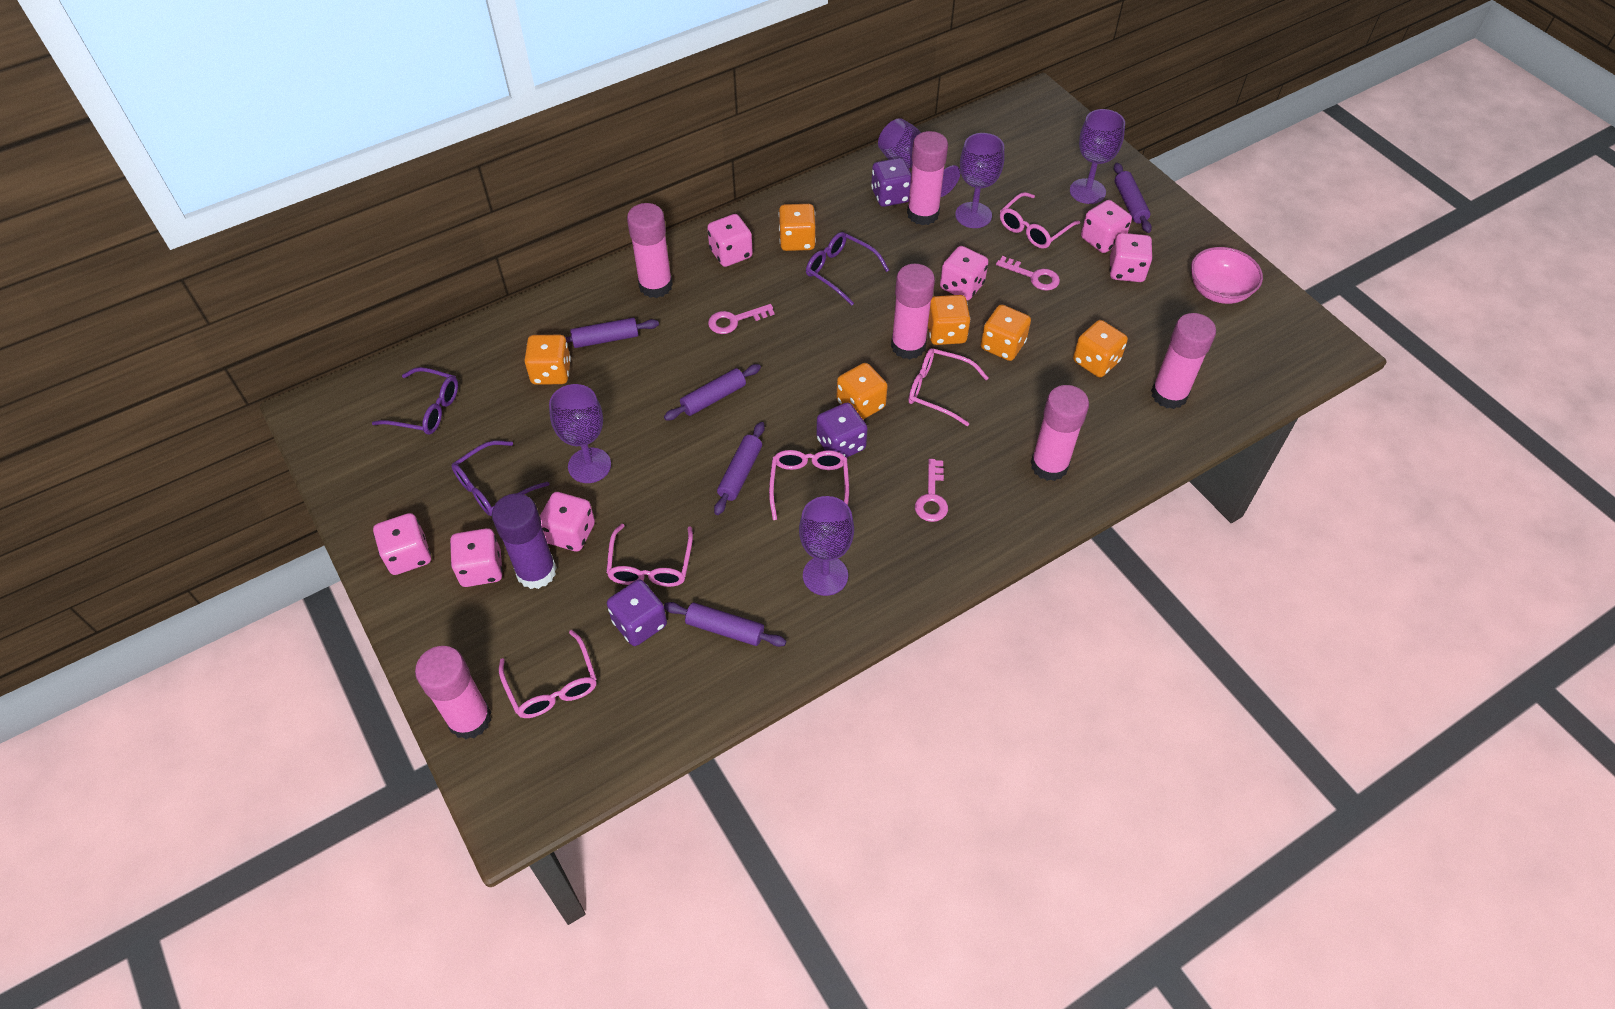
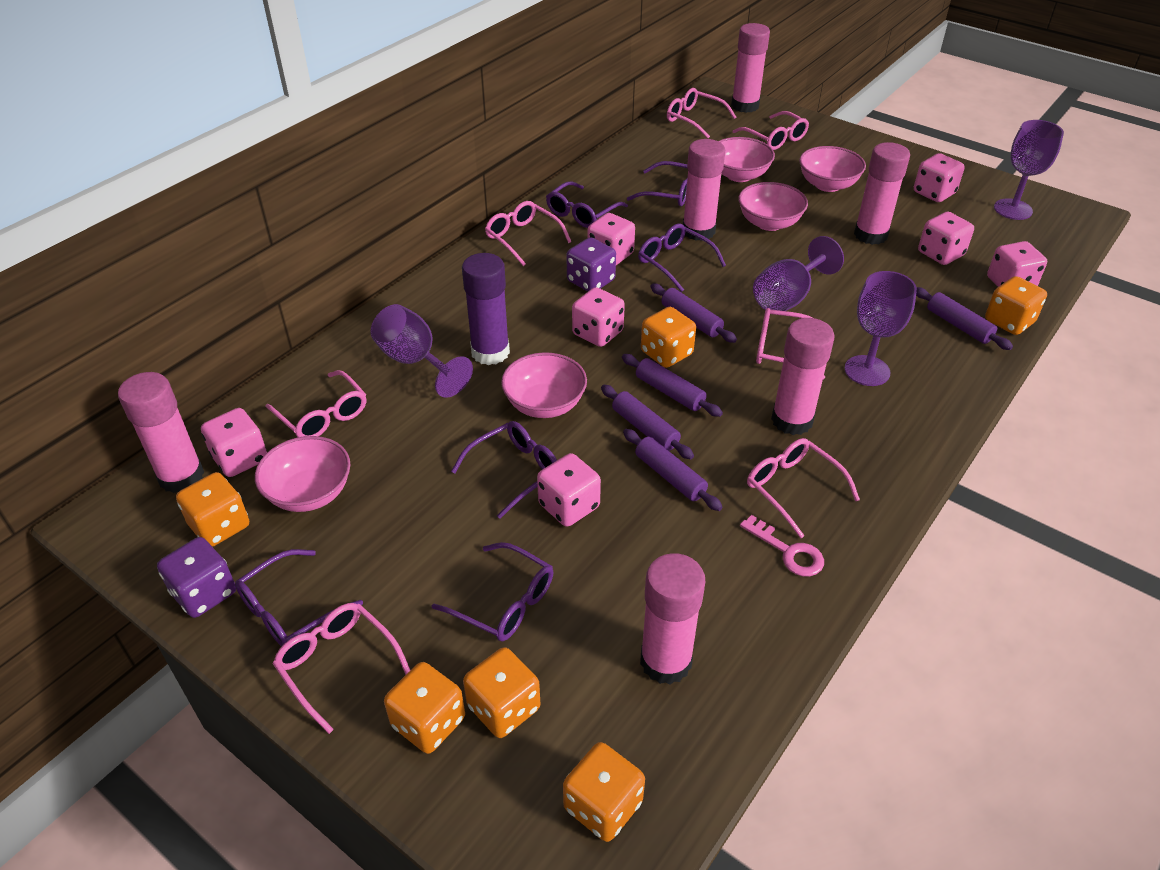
pink bowl: [1191,247,1263,304] = 1 -> [255,436,350,512] [501,352,587,418] [719,137,775,182] [739,182,808,231] [799,146,866,192] = 5
pink glasses: [499,630,597,718] [606,524,693,587] [769,450,849,520] [908,348,988,426] [1000,192,1080,249] = 5 -> [266,370,366,437] [273,603,410,734] [485,201,571,266] [667,88,736,139] [733,111,809,150] [747,438,860,538] [756,308,825,379] = 7
pink key: [708,304,775,334] [915,459,948,522] [996,256,1060,291] = 3 -> [740,515,824,576] = 1
purple dice: [607,579,667,646] [816,402,868,458] [871,158,911,207] = 3 -> [157,537,236,618] [567,237,616,291] = 2
purple glasses: [372,367,458,435] [451,440,549,516] [806,232,889,306] = 3 -> [235,549,363,647] [432,542,553,642] [451,421,557,519] [546,181,628,228] [627,161,688,206] [638,224,726,292] = 6
purple goblet: [549,384,611,483] [799,496,854,596] [878,118,960,197] [955,133,1005,228] [1070,109,1125,204] = 5 -> [371,304,473,398] [753,236,844,311] [844,271,917,386] [994,120,1064,220] = 4

